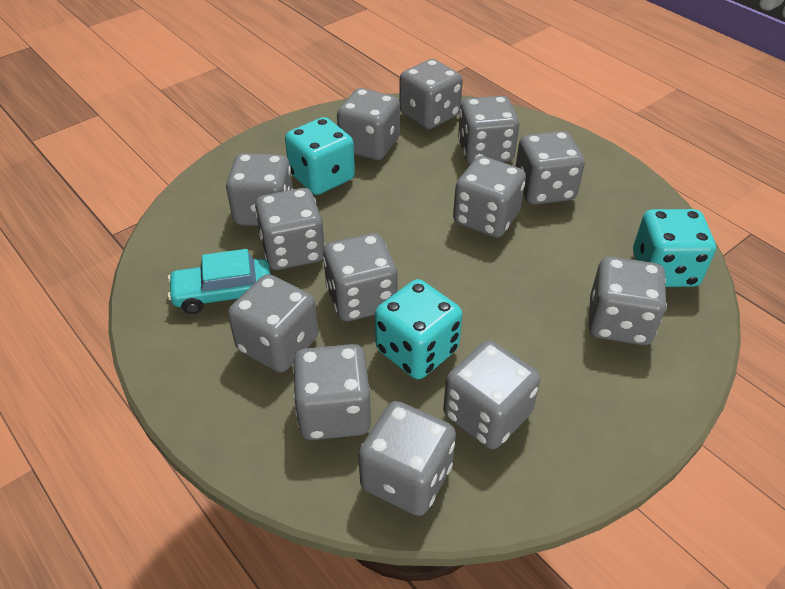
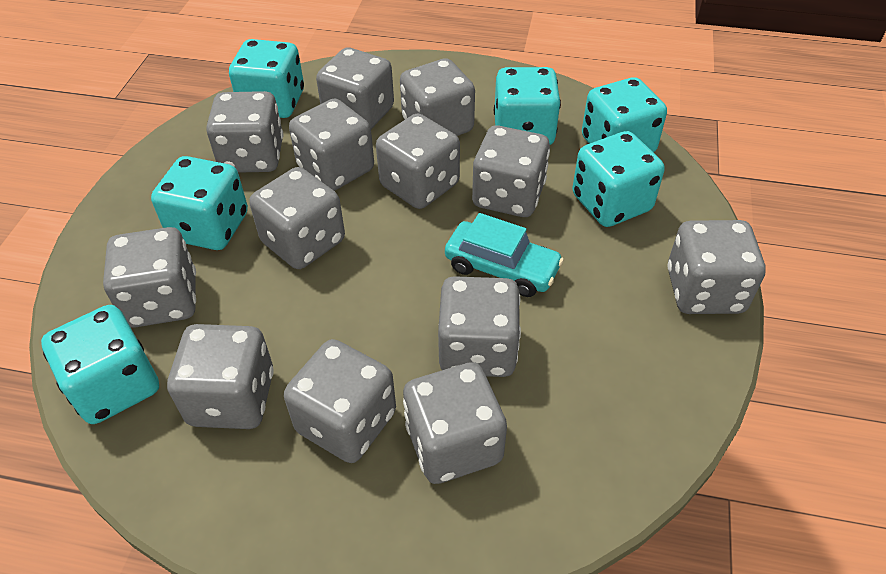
turquoise dice: [285,117,355,195] [375,279,462,379] [633,209,716,287] = 3 -> [41,305,159,424] [151,156,248,250] [229,39,304,118] [494,67,561,145] [572,131,665,227] [582,77,667,153] = 6

